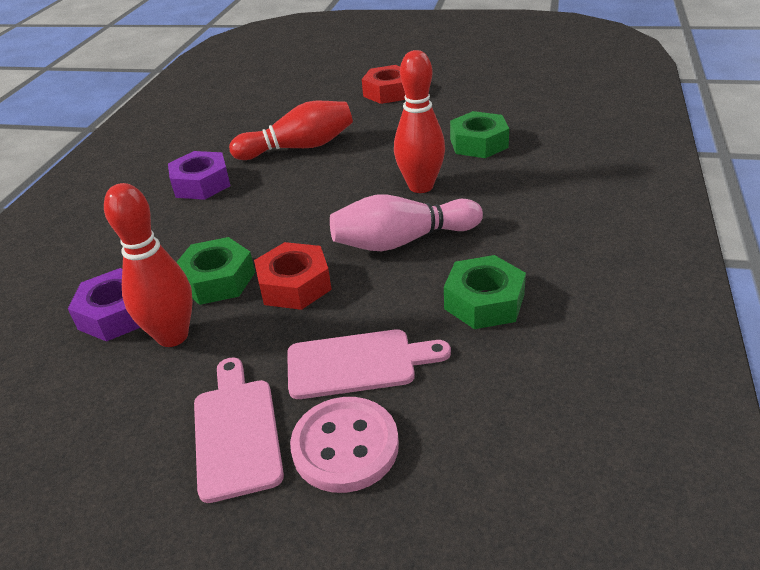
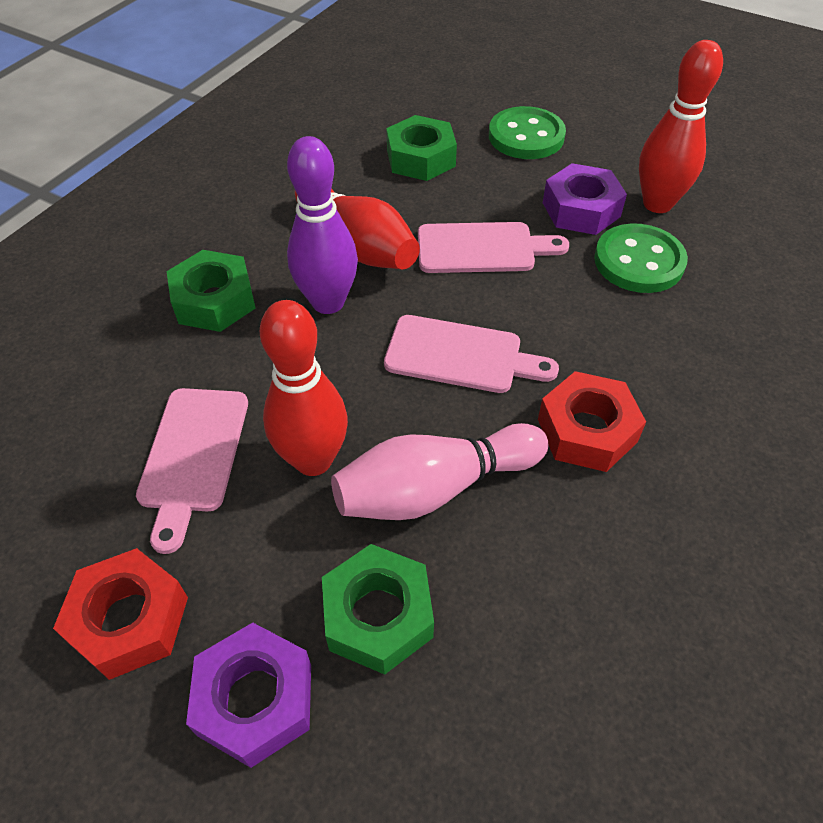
green button: none = 0 -> [489,106,566,159] [594,223,688,293] = 2
pink button: [290,397,399,493] = 1 -> none = 0
pink cutting board: [194,358,284,503] [287,329,451,399] = 2 -> [136,388,248,554] [384,315,559,393] [418,222,569,273] = 3
purple bowling pin: none = 0 -> [287,136,358,314] = 1

